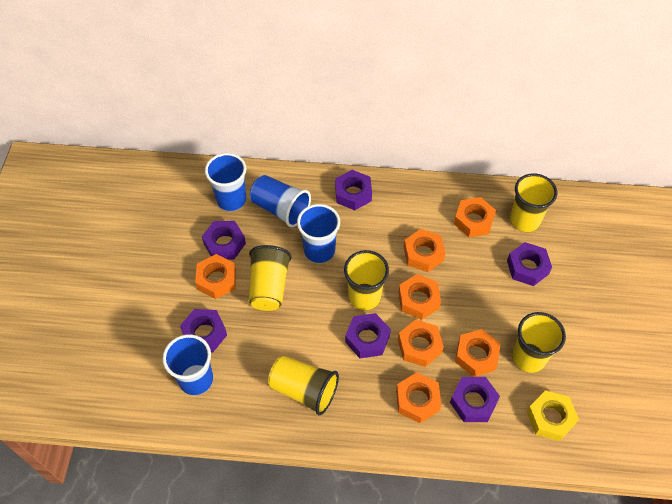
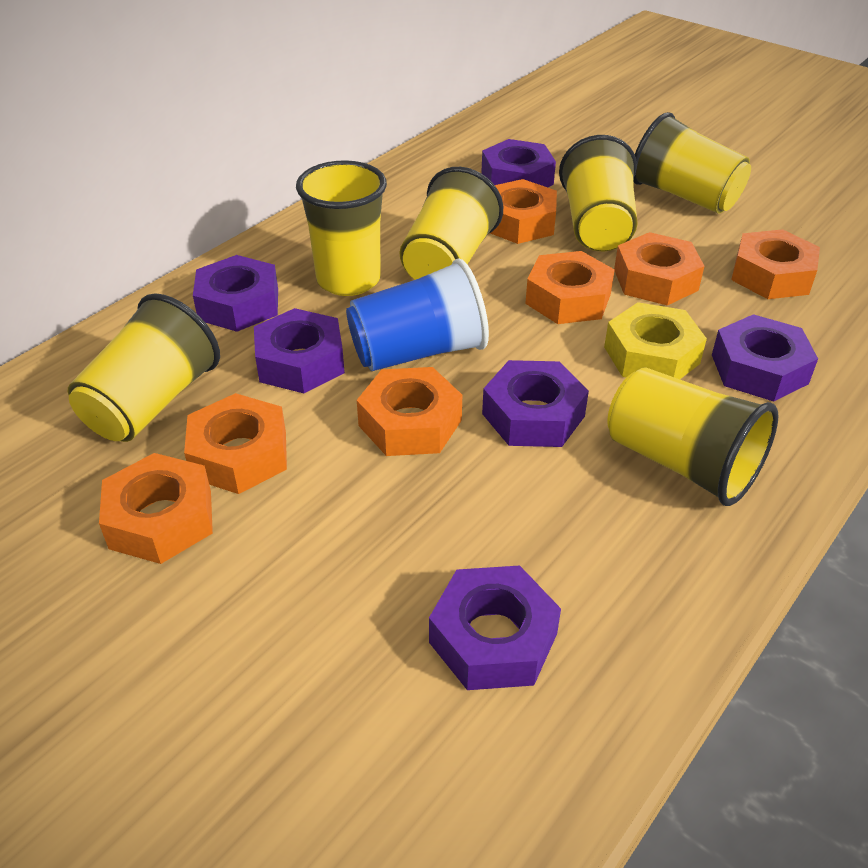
blue cup: [163,334,213,395] [205,153,247,211] [250,175,311,227] [297,204,340,263] = 4 -> [346,259,489,371] = 1
yellow cup: [248,245,292,311] [268,355,339,415] [344,250,389,310] [510,173,557,232] [512,312,566,373] = 5 -> [68,293,220,442] [296,160,387,296] [400,167,503,280] [559,135,638,251] [607,367,779,506] [634,112,751,214] = 6

